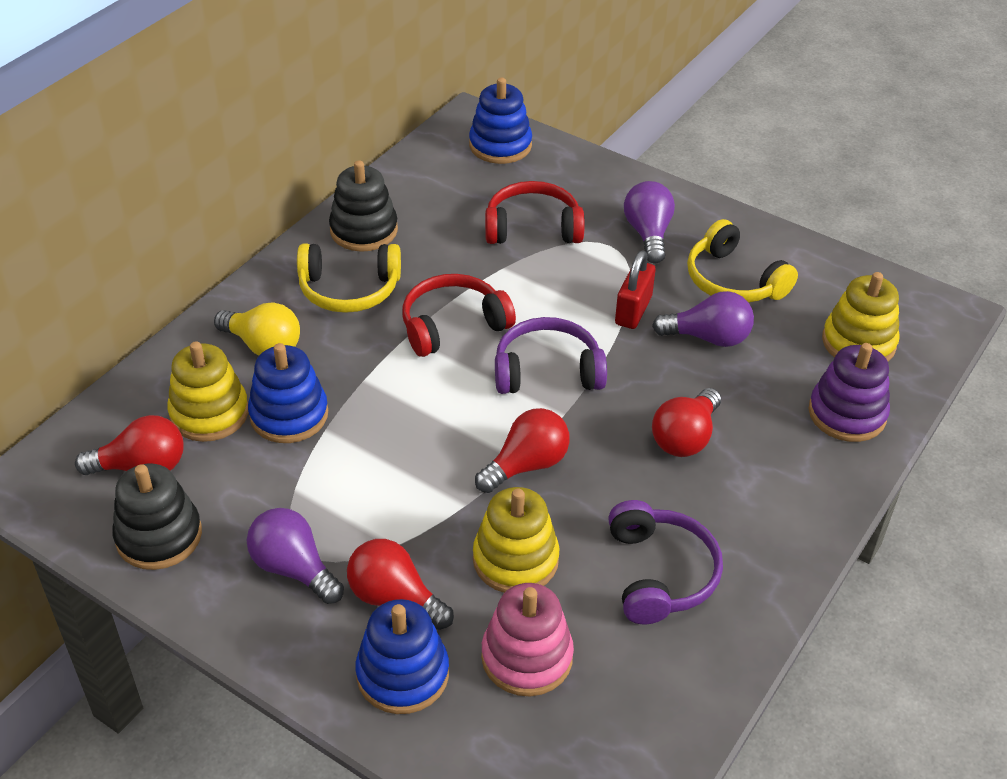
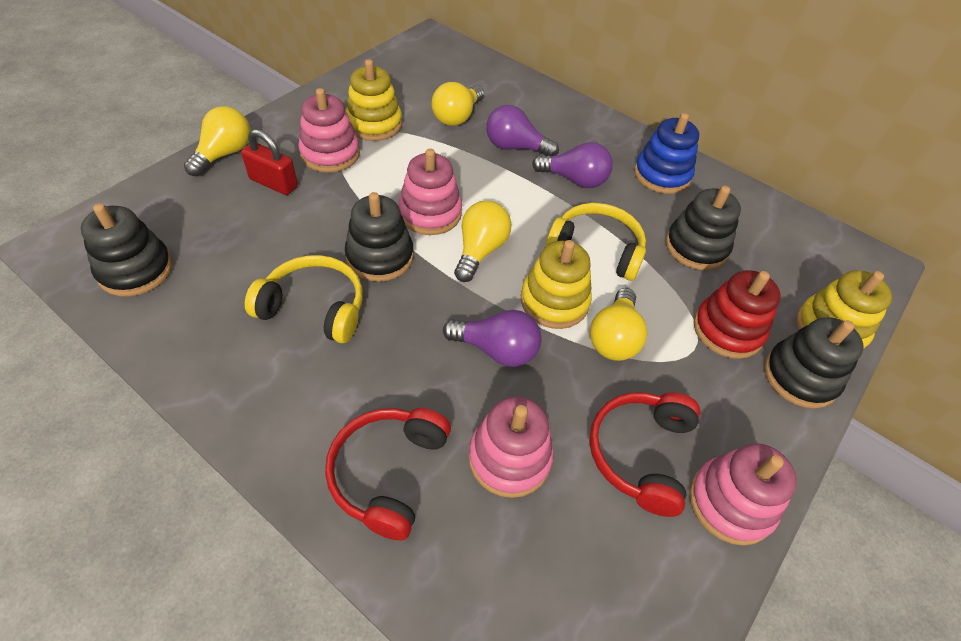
black stacking toy: [112,464,202,570] [329,160,398,252] = 2 -> [81,203,172,297] [345,192,414,282] [666,186,741,270] [764,317,863,409] = 4
blue stacking toy: [248,343,328,443] [355,599,449,714] [469,78,532,164] = 3 -> [634,113,699,194] = 1
pink stacking toy: [481,583,574,696] = 1 -> [298,88,360,173] [398,149,462,235] [468,396,554,498] [689,443,797,546] = 4
purple headphones: [495,317,607,394] [608,500,723,624] = 2 -> none = 0
purple stacking toy: [808,343,890,442] = 1 -> none = 0
red light bulb: [75,415,183,475] [347,539,454,630] [475,408,570,493] [652,388,721,457] = 4 -> none = 0
red stacking toy: none = 0 -> [694,270,781,359] = 1
yellow light bulb: [214,302,300,356] = 1 -> [184,106,250,176] [432,82,484,126] [454,201,511,282] [590,288,647,361] = 4

